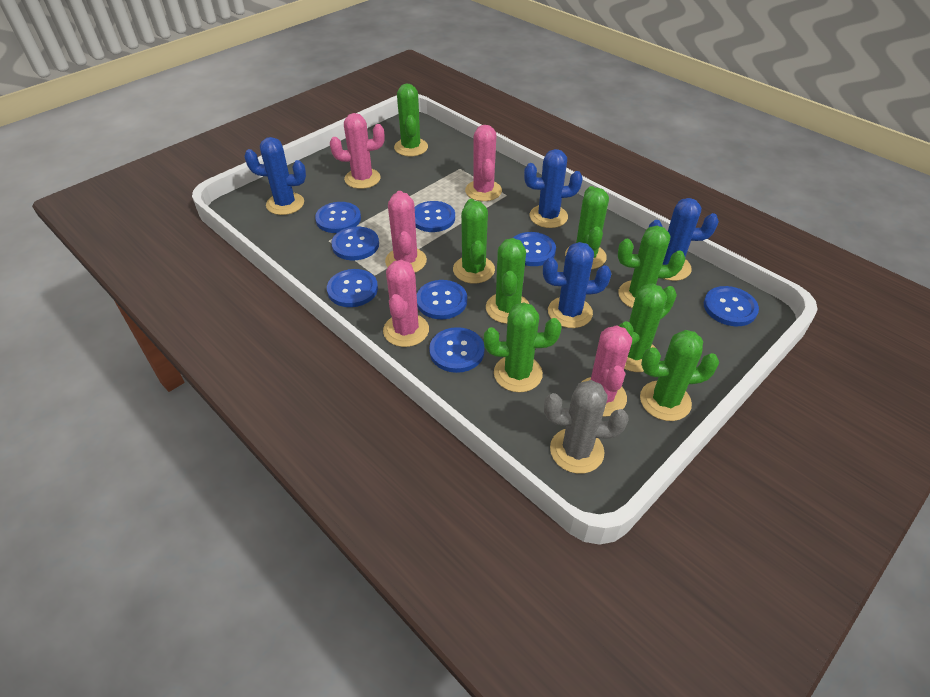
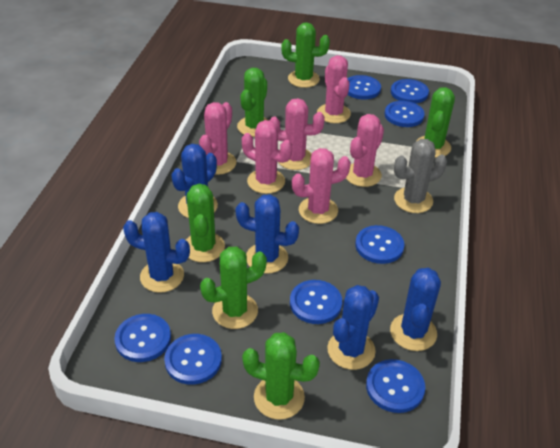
blue cactus: [244,137,306,215] [524,149,583,228] [543,242,611,328] [649,198,719,281] = 4 -> [123,212,190,293] [171,144,218,218] [235,194,299,274] [327,285,379,370] [390,268,441,351] = 5
green cactus: [394,84,428,156] [453,199,495,284] [484,302,562,392] [486,238,529,324] [565,186,609,269] [618,225,685,308] [619,283,677,372] [640,330,719,421] = 8 -> [186,184,225,262] [200,247,267,329] [237,68,268,137] [242,332,320,420] [281,22,330,88] [417,87,455,158] = 6
pink cactus: [330,113,385,189] [383,260,429,347] [385,191,427,272] [465,125,502,201] [582,325,632,417] = 5 -> [199,102,237,175] [242,120,292,194] [269,98,325,170] [292,148,351,224] [317,55,351,123] [346,114,384,187] = 6

